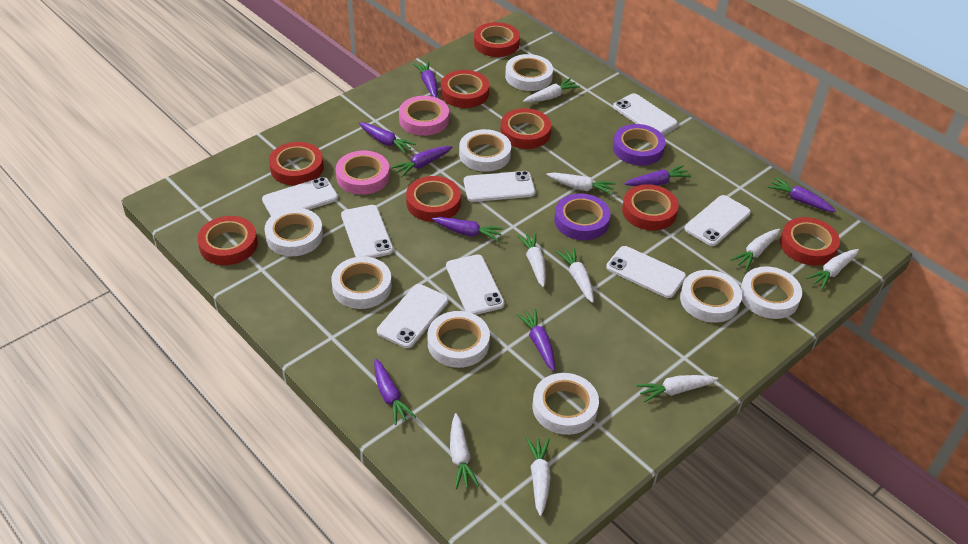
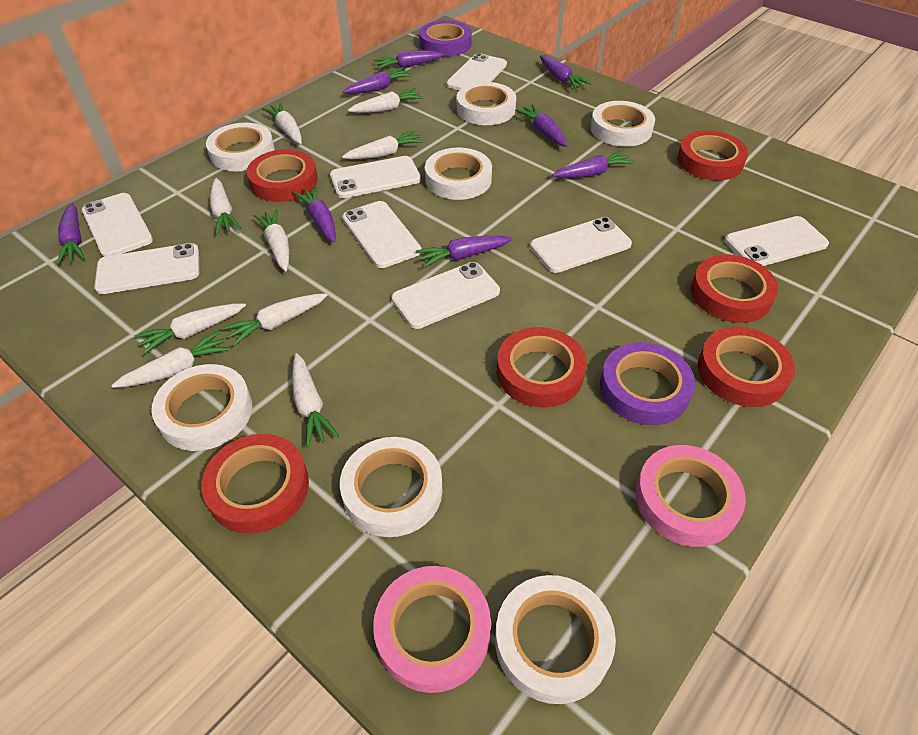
red tape: [197,216,258,265] [269,142,324,185] [406,176,461,222] [441,70,489,108] [474,22,520,57] [500,108,551,149] [622,184,679,231] [780,217,840,265] = 8 -> [201,434,309,534] [247,149,318,202] [497,327,587,408] [677,130,748,180] [691,255,778,323] [698,327,795,407] = 6
white tape: [264,208,323,256] [332,256,392,309] [428,311,490,368] [459,129,511,172] [505,54,553,91] [533,373,599,435] [680,270,742,323] [741,266,802,319] = 8 -> [151,364,253,451] [206,123,275,171] [340,437,442,537] [425,147,492,200] [457,82,516,125] [495,575,616,704] [591,101,655,147] = 7

